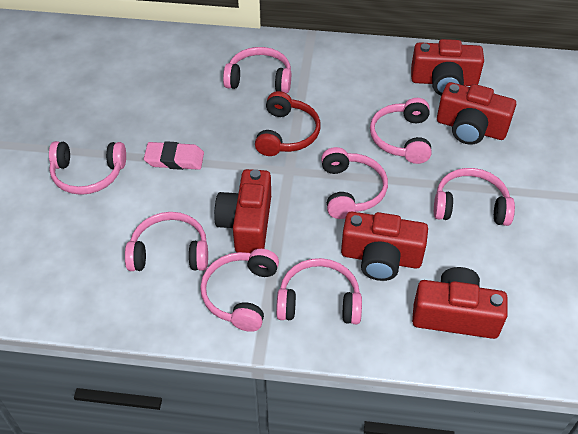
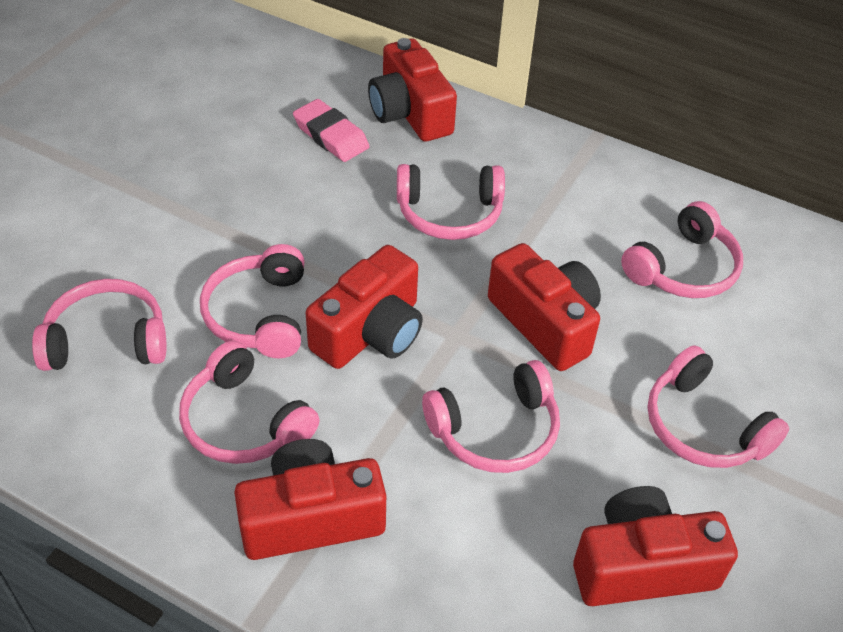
pink headphones: [49,141,126,195] [125,212,208,271] [200,249,279,332] [223,47,291,93] [276,258,362,324] [321,147,388,219] [370,98,432,164] [434,168,515,226] = 8 -> [32,279,166,371] [179,341,320,464] [200,244,304,358] [397,164,505,240] [422,360,560,473] [621,201,743,298] [647,345,789,468] = 7
red headphones: [255,91,321,156] = 1 -> none = 0

